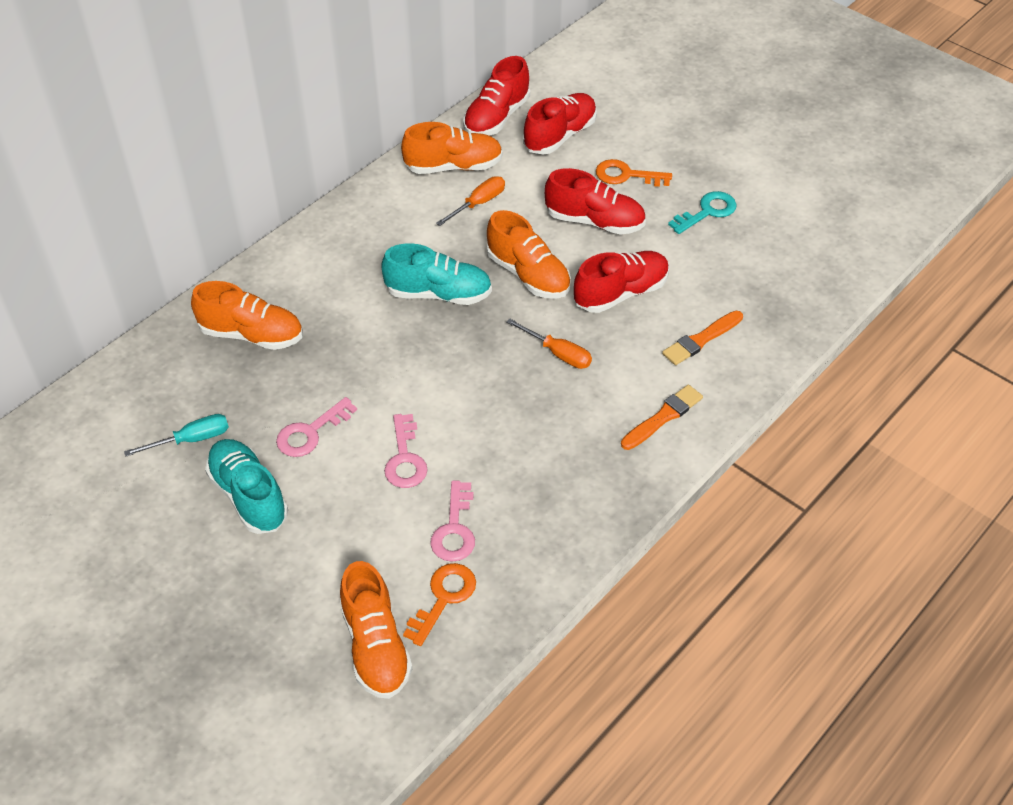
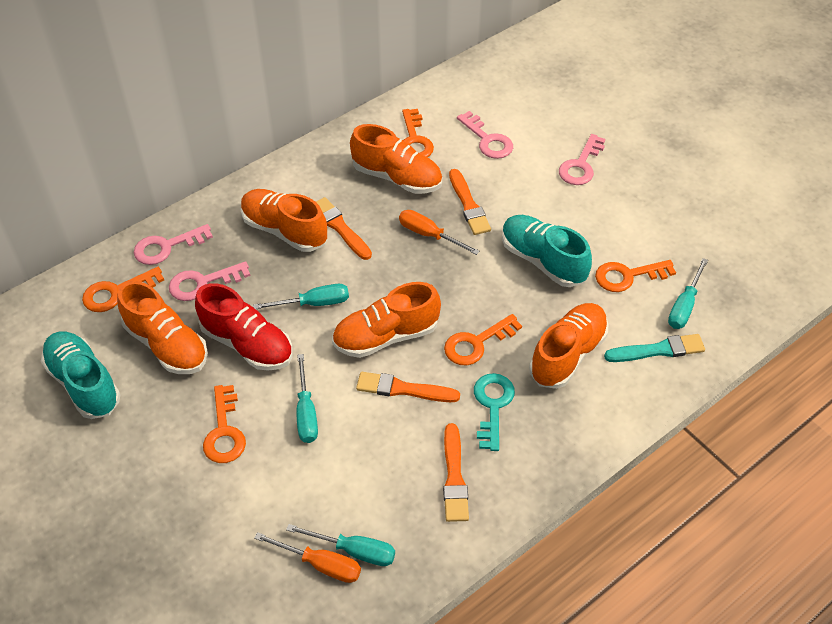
orange brush: [621,385,703,450] [662,311,743,365] = 2 -> [316,197,372,260] [356,372,460,402] [443,423,469,522] [449,169,491,235] = 4
orange key: [403,563,476,646] [596,159,672,187] = 2 -> [82,267,164,312] [203,385,246,463] [402,109,434,157] [444,314,522,365] [595,260,676,292] = 5
orange shoe: [191,281,303,350] [340,561,412,699] [401,122,503,174] [487,210,571,299] = 4 -> [117,281,208,374] [241,189,328,252] [332,282,441,358] [350,124,442,194] [529,303,609,389] = 5
pink key: [276,397,357,457] [384,414,428,488] [430,481,475,562] = 3 -> [134,224,213,265] [169,261,250,301] [457,111,513,159] [559,134,605,185] = 4
red shoe: [463,56,530,136] [523,93,597,155] [545,168,646,235] [574,251,669,313] = 4 -> [195,283,292,371] = 1
turquoise brush: none = 0 -> [604,334,705,362] = 1
turquoise screwdriver: [124,414,229,457] = 1 -> [253,284,349,309] [286,524,395,566] [297,354,318,443] [668,258,708,329] = 4

